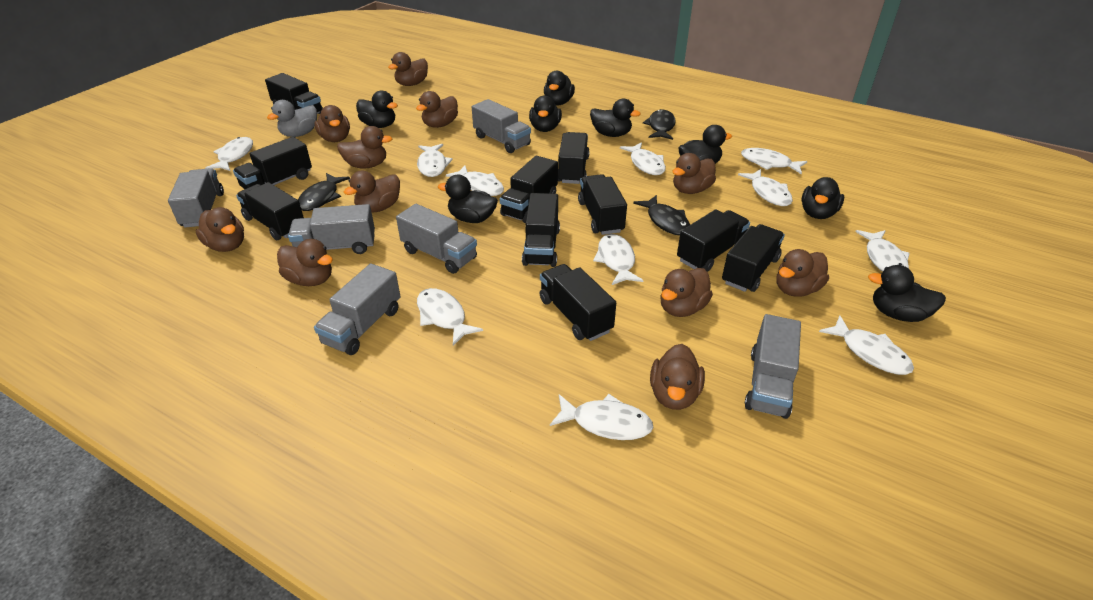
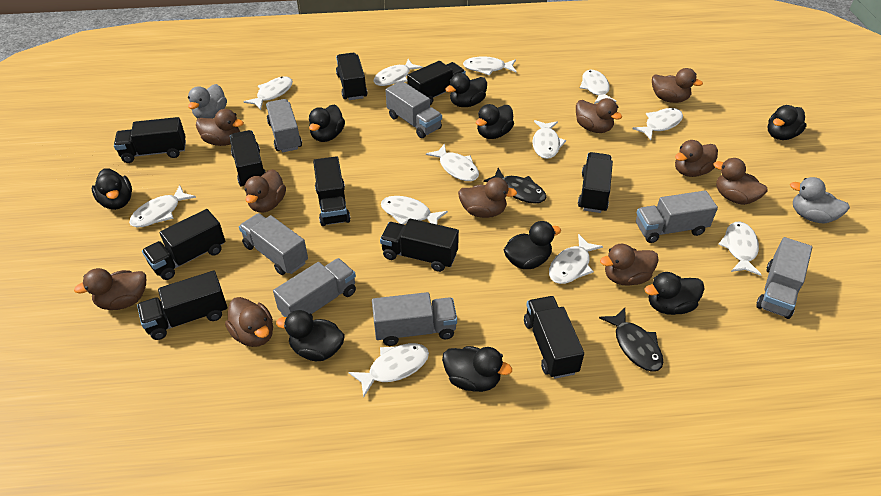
black duck: [356,90,398,128] [438,175,498,223] [529,96,562,132] [544,70,575,105] [590,98,641,137] [678,125,732,164] [801,177,844,219] [868,265,946,322] = 8 -> [92,168,132,210] [276,310,345,361] [309,104,345,142] [442,346,512,392] [445,73,487,107] [476,104,514,139] [504,221,561,269] [645,272,705,315] [767,105,807,140] = 9
black fish: [298,173,350,211] [633,195,690,236] [643,109,676,140] = 3 -> [483,168,546,204] [599,308,663,372] = 2
brown duck: [196,207,244,252] [277,239,333,286] [314,105,350,142] [337,126,392,169] [344,171,400,213] [388,52,428,86] [416,91,458,128] [650,344,705,410] [661,268,713,317] [673,153,716,194] [777,249,829,297] = 11 -> [74,268,146,310] [196,109,244,146] [225,297,273,347] [245,169,286,213] [458,177,517,218] [576,98,622,133] [600,244,659,286] [652,68,703,103] [675,140,718,177] [713,158,768,205] = 10
grey duck: [267,100,317,137] = 1 -> [188,84,227,119] [790,177,850,223] = 2
grey truck: [168,168,224,227] [288,204,375,254] [314,263,401,355] [396,204,477,274] [472,99,531,153] [745,314,801,419] = 6 -> [239,213,308,275] [266,99,302,152] [273,258,356,319] [372,292,457,346] [386,81,442,138] [636,190,718,243] [756,237,812,319] = 7
white fish: [205,137,253,171] [417,144,453,177] [417,288,483,346] [446,165,504,196] [550,394,653,440] [593,234,644,285] [620,142,666,175] [738,169,793,206] [741,148,808,174] [819,316,914,375] [855,230,910,272] = 11 -> [129,185,196,227] [243,76,293,110] [348,343,429,398] [374,59,423,86] [381,196,448,225] [426,144,479,181] [463,56,517,76] [533,120,566,159] [549,234,603,284] [580,70,617,104] [632,108,683,140] [718,222,762,276] = 12

